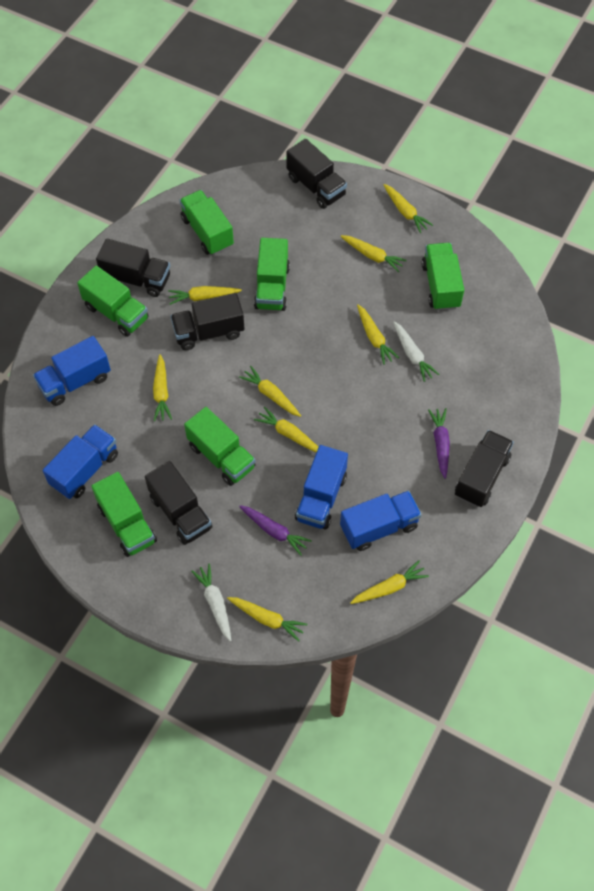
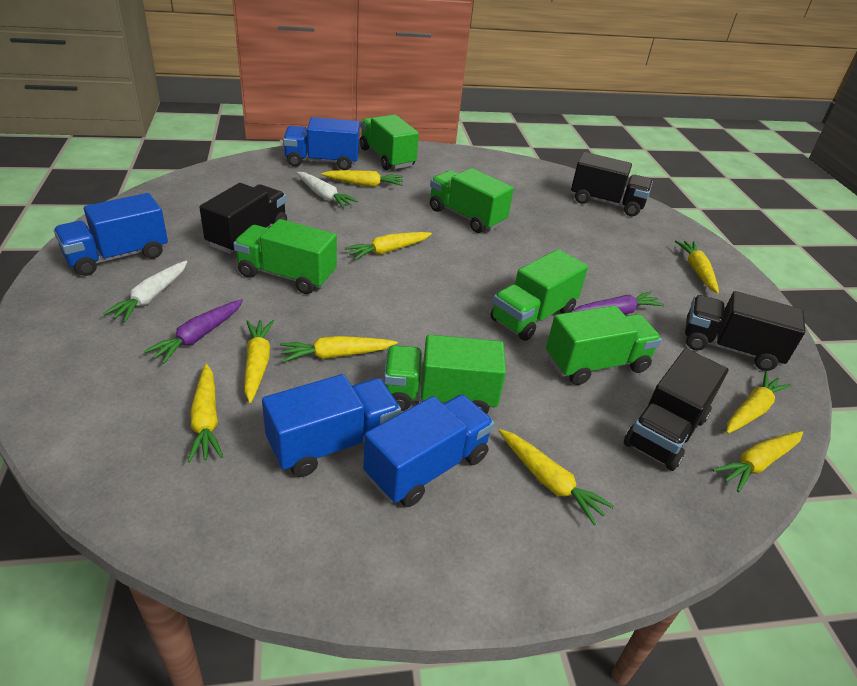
black truck: [96,238,170,297] [145,461,213,545] [170,293,245,350] [286,139,347,209] [455,430,514,507] = 5 -> [199,183,287,254] [571,152,653,216] [624,348,729,471] [685,291,805,371] = 4

